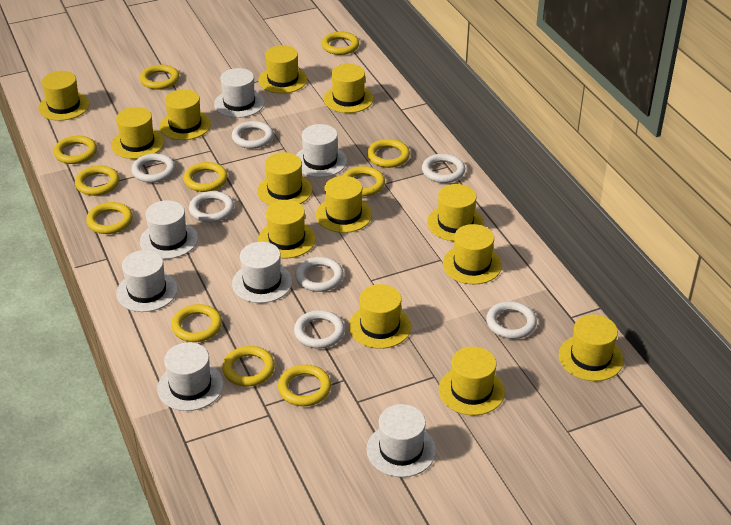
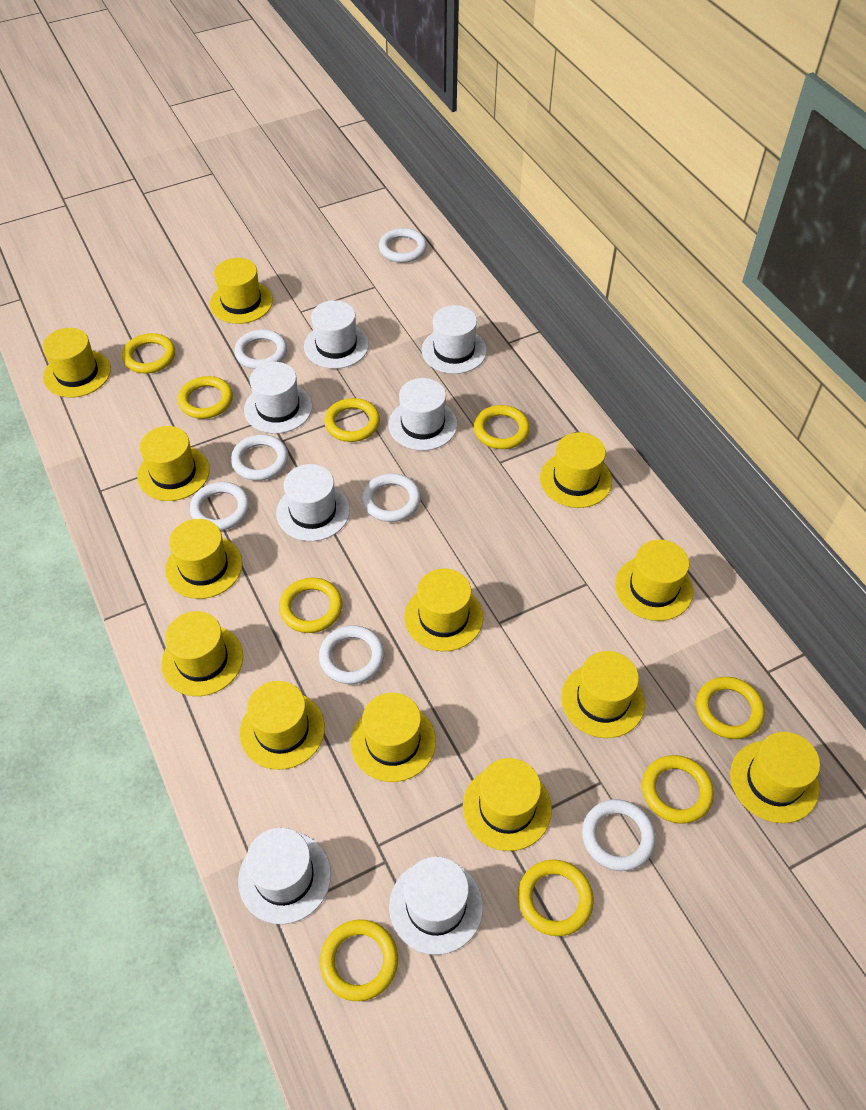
yellow ring: [53,136,97,164] [75,165,119,196] [86,202,133,234] [140,65,179,90] [171,304,222,342] [183,162,228,192] [222,346,275,386] [278,365,331,406] [322,31,359,55] [343,166,385,196] [367,139,410,168] = 11 -> [122,333,175,373] [178,376,233,419] [279,578,342,633] [320,920,398,1001] [324,398,380,442] [474,405,530,449] [518,859,594,936] [642,755,714,824] [696,677,765,739] = 9

